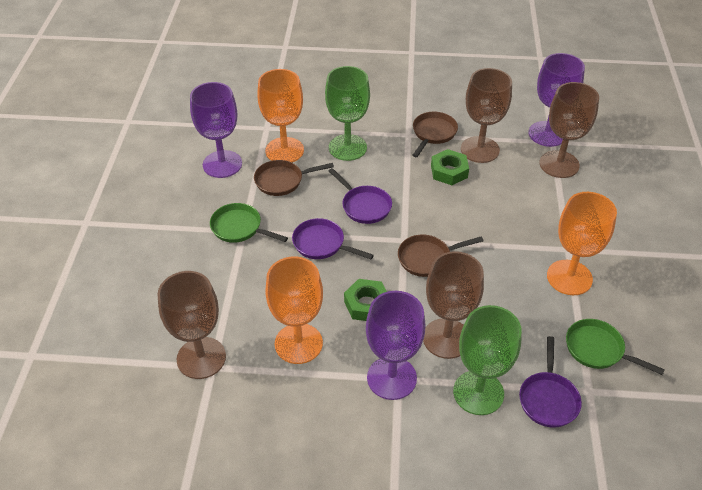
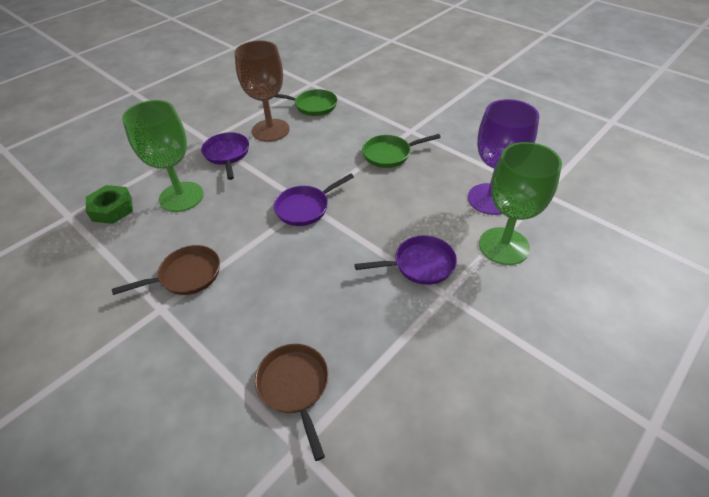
brown goblet: [158,271,226,379] [423,251,484,359] [461,68,512,163] [539,82,599,178] = 4 -> [235,41,290,142] = 1
brown pan: [254,160,334,196] [398,235,483,277] [413,112,458,157] = 3 -> [112,245,220,295] [255,344,329,461] = 2
green nut: [344,279,387,321] [431,149,469,185] = 2 -> [86,185,133,224] = 1
orange goblet: [258,69,304,162] [265,257,323,364] [547,192,617,295] = 3 -> none = 0
purple goblet: [190,82,242,178] [366,291,425,400] [529,53,585,147] = 3 -> [468,99,539,215] = 1

